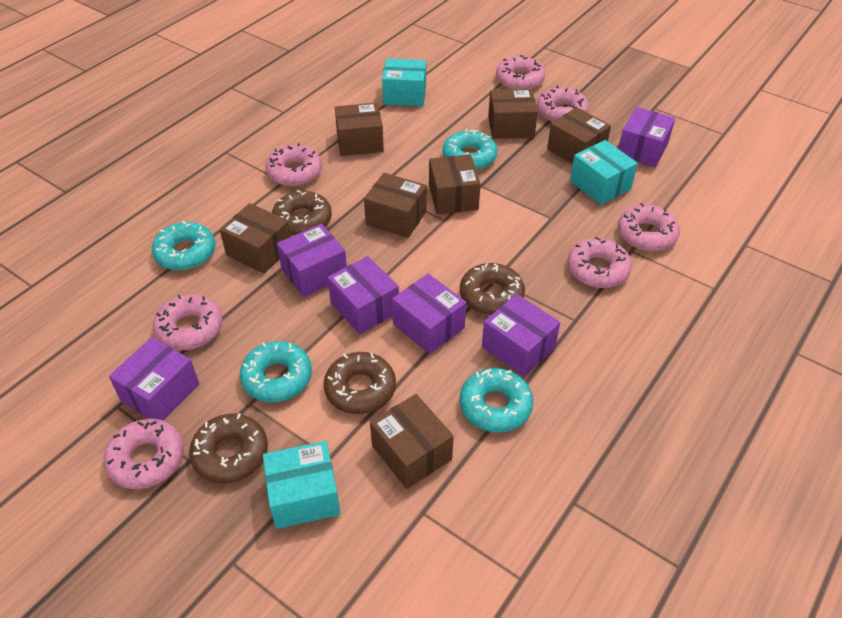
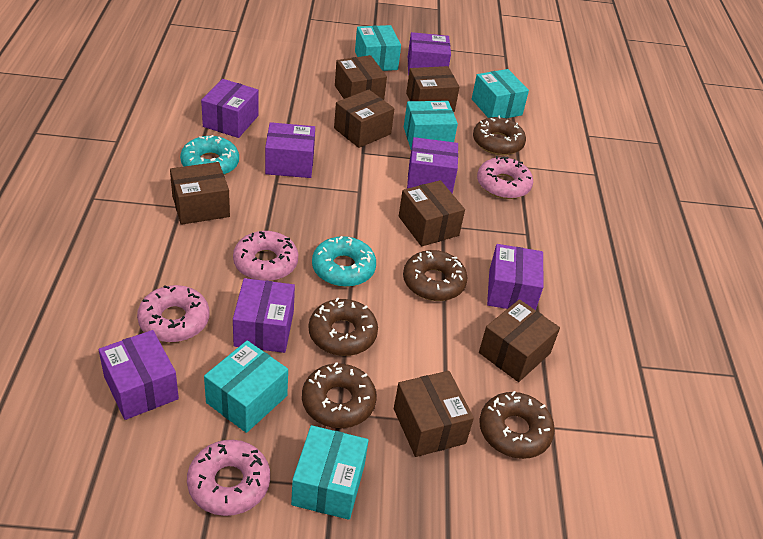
brown donut: [189,413,268,484] [272,190,332,236] [324,352,396,414] [460,263,525,315] = 4 -> [302,362,377,428] [309,297,378,356] [403,250,468,301] [473,116,526,155] [480,391,555,459] = 5
pink donut: [103,419,184,489] [153,294,223,350] [266,143,322,186] [496,55,545,89] [537,86,589,122] [567,237,632,288] [618,203,680,251] = 7 -> [137,285,209,342] [187,440,270,516] [233,231,298,281] [477,156,533,199] = 4
purple box: [109,337,199,421] [277,224,347,297] [328,256,399,334] [392,274,466,354] [482,294,560,377] [618,107,675,167] = 6 -> [99,330,179,420] [201,79,258,138] [233,278,295,353] [265,122,315,178] [407,137,458,194] [408,32,451,75] [487,244,543,310] = 7
turquoise box: [263,441,341,529] [382,58,426,106] [570,140,638,205] = 3 -> [204,341,288,433] [291,425,369,520] [355,25,401,71] [404,101,458,149] [472,69,529,118] = 5
turquoise donut: [152,221,216,270] [240,341,312,402] [442,129,497,170] [460,368,533,432] = 4 -> [180,135,239,175] [312,236,376,287] = 2

